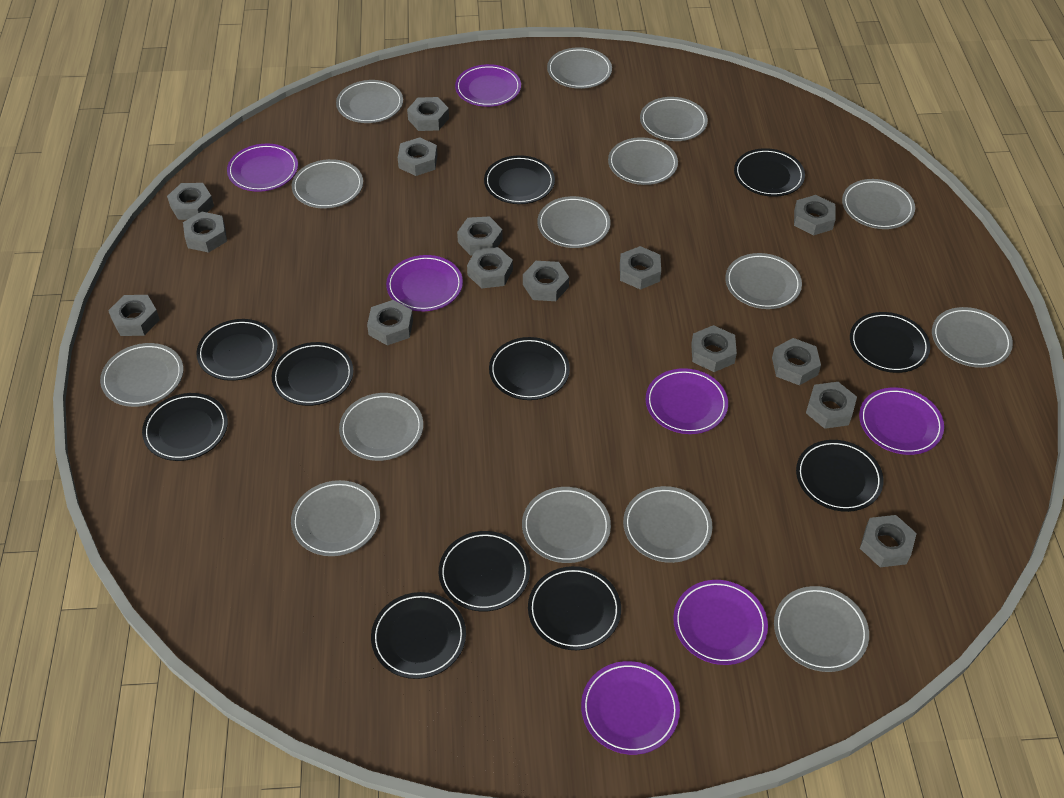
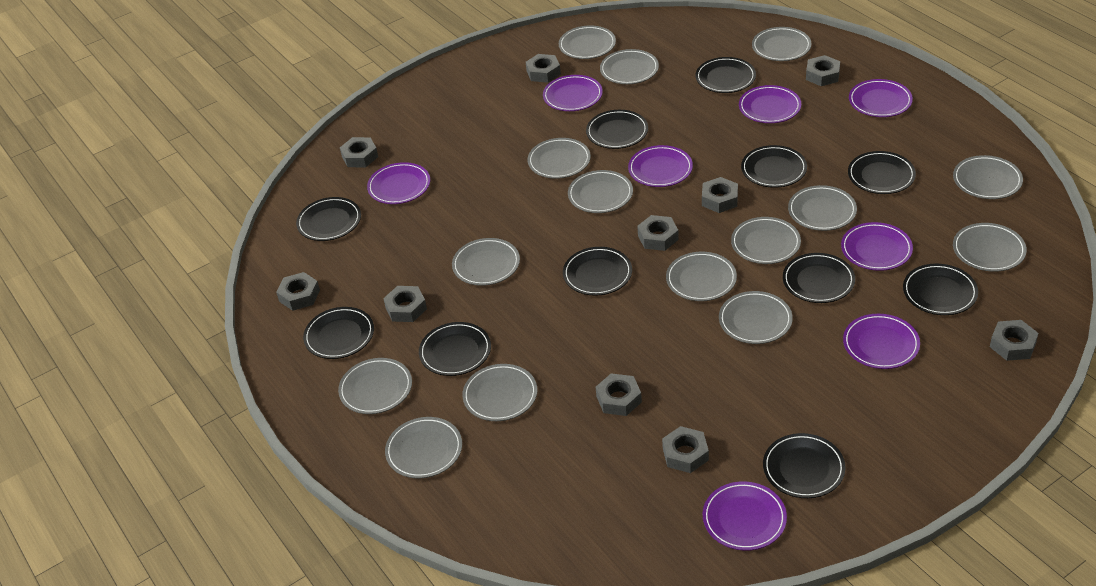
grey nut: [108,295,160,336] [167,183,214,220] [183,211,227,253] [367,300,413,346] [398,137,438,176] [407,97,449,131] [457,216,503,256] [467,247,513,288] [523,261,569,301] [620,246,661,290] [691,325,737,372] [772,338,821,385] [794,195,836,235] [806,382,857,429] [860,515,917,567] = 15 -> [276,272,320,311] [340,137,378,167] [383,286,427,322] [526,54,561,83] [596,373,642,416] [637,215,679,251] [662,426,709,473] [702,177,738,213] [806,55,840,86] [990,320,1038,361] = 10
purple plate: [227,144,298,192] [386,255,463,311] [455,64,521,107] [581,661,680,755] [646,368,728,434] [673,580,768,665] [859,387,944,455] = 7 -> [367,162,430,204] [543,75,603,111] [628,145,693,187] [703,481,787,551] [739,85,801,123] [841,222,913,271] [843,314,920,369] [849,79,913,117] = 8

